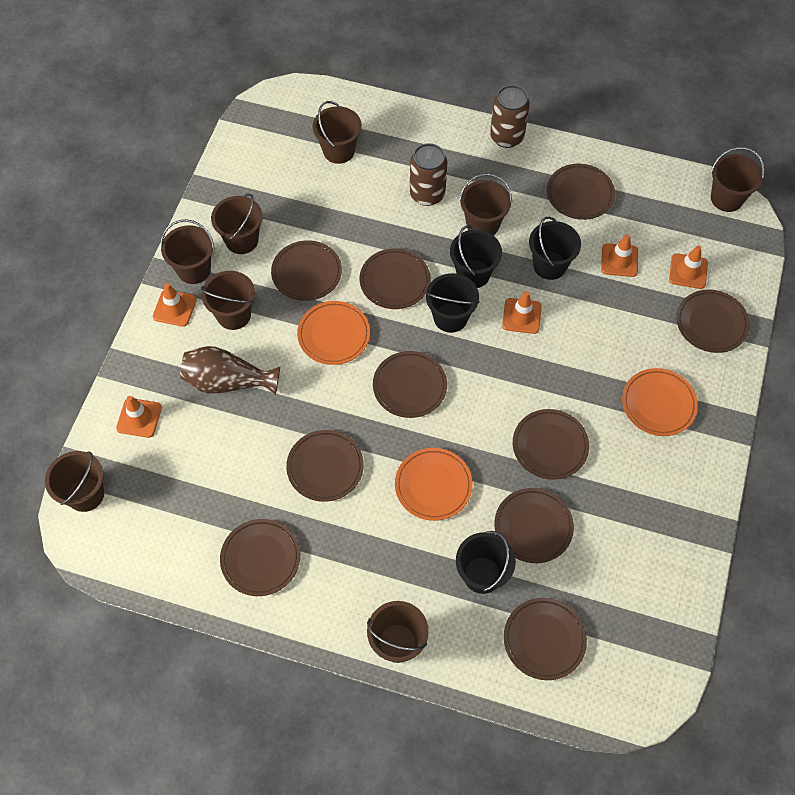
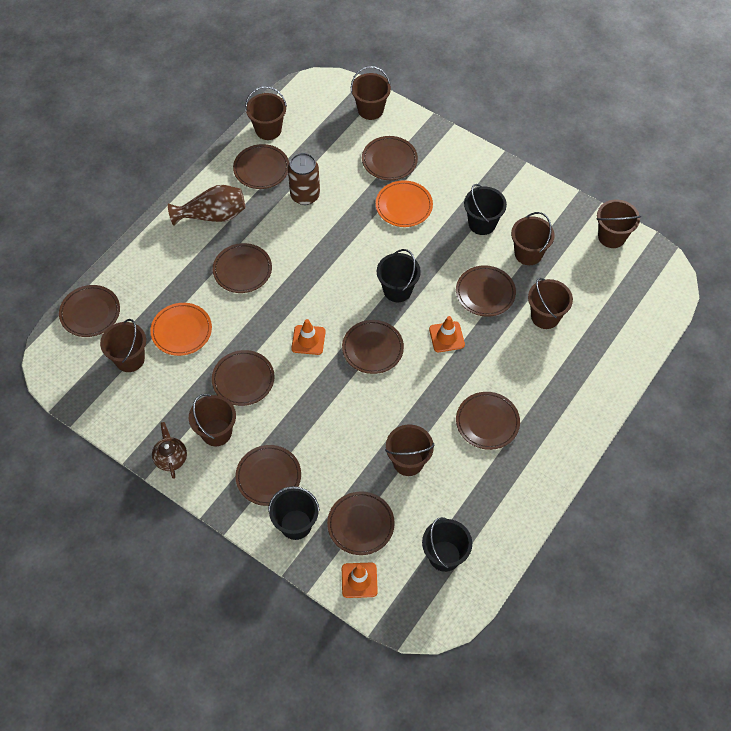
brown can: [410,143,447,206] [490,85,530,148] = 2 -> [288,153,320,205] = 1
brown teapot: none = 0 -> [152,422,187,479] = 1
orange plate: [297,301,370,365] [395,448,473,521] [622,368,698,436] = 3 -> [150,303,212,356] [376,180,433,227] = 2
orange traffic cone: [116,396,162,438] [153,283,197,327] [502,291,542,334] [601,234,638,277] [669,246,708,289] = 5 -> [291,319,326,355] [342,562,378,598] [429,316,465,352] = 3

